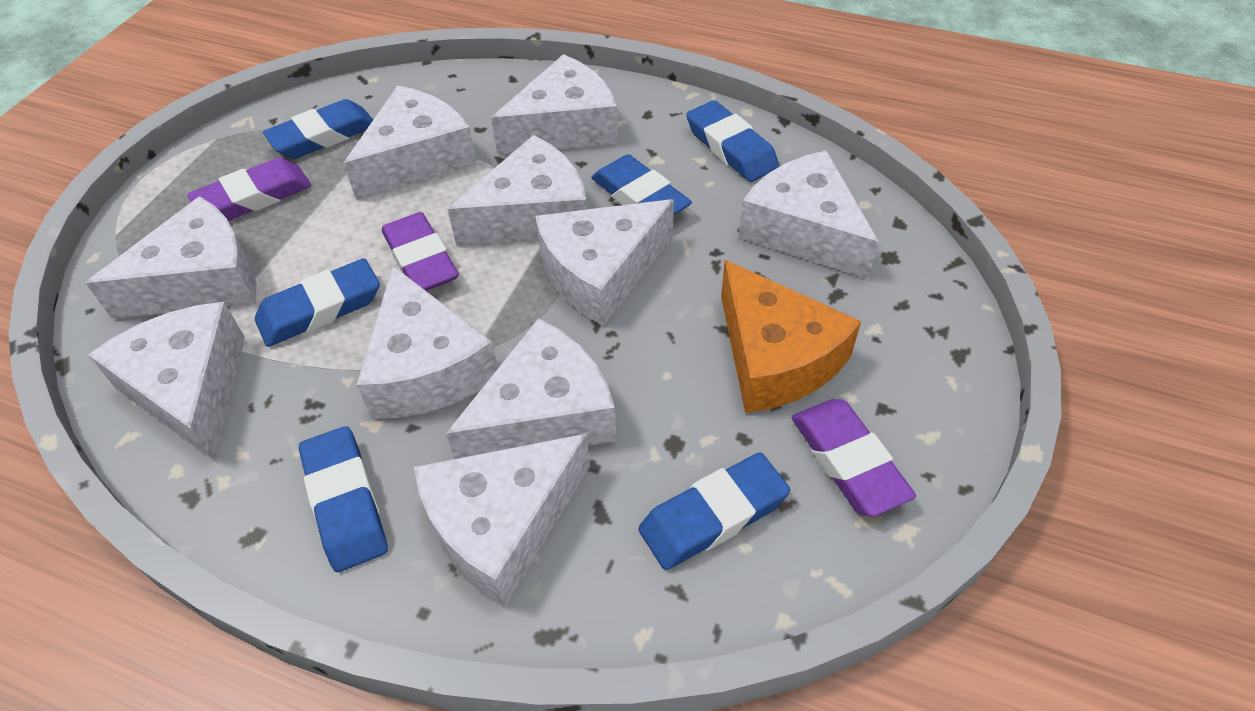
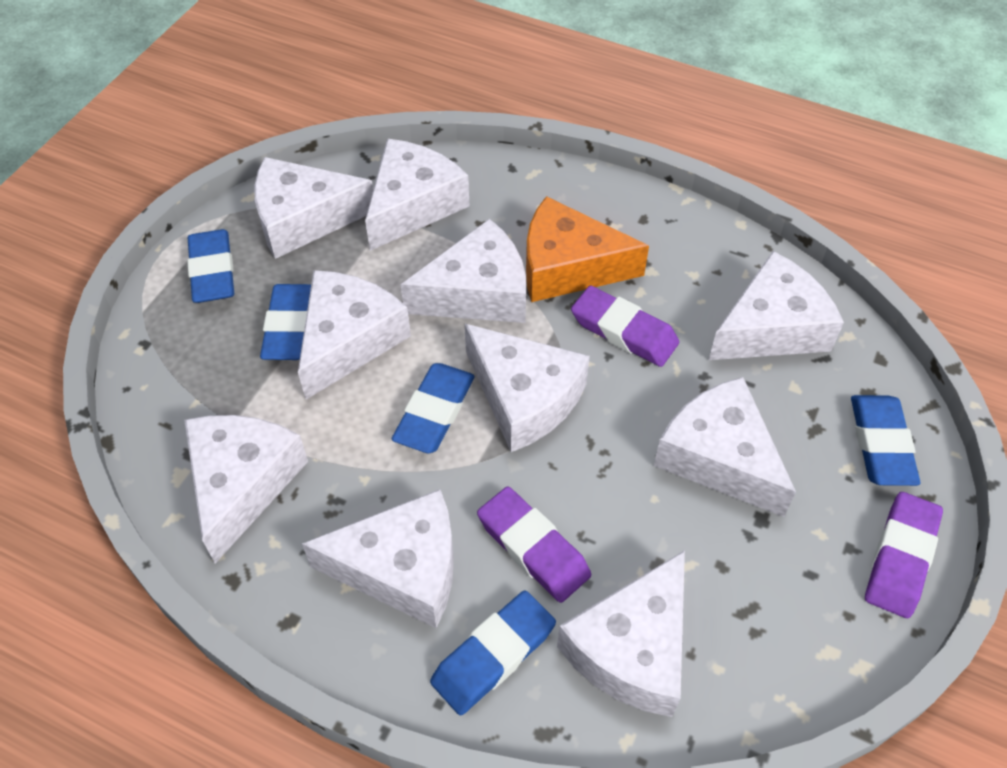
blue eraser: [255,258,380,347] [263,99,373,159] [299,426,388,572] [591,155,692,215] [638,452,790,570] [686,100,779,182] = 6 -> [187,229,234,303] [260,284,311,360] [392,363,475,453] [430,590,556,715] [851,395,920,486] = 5

